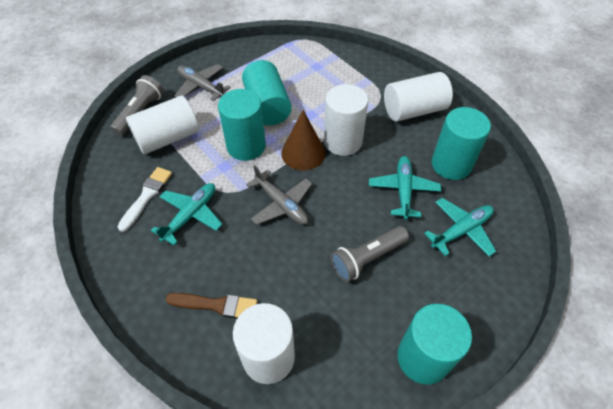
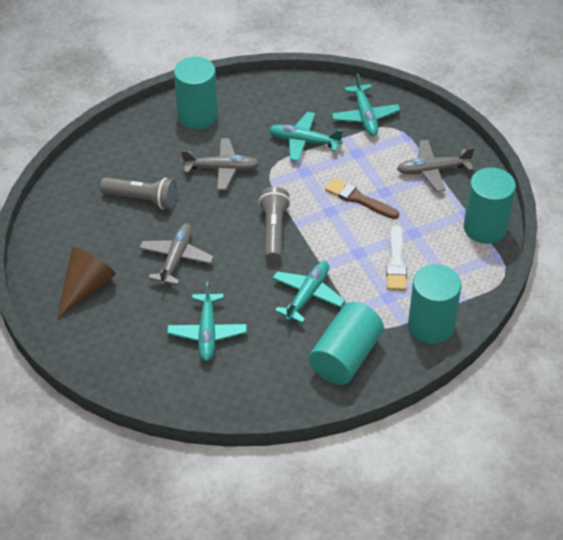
grey plane: [174,64,231,101] [246,165,312,225] = 2 -> [139,223,214,285] [181,138,260,190] [397,140,474,192] = 3
turquoise plane: [151,183,222,246] [369,156,441,220] [424,198,496,256] = 3 -> [167,281,247,361] [269,112,343,162] [272,261,345,323] [331,73,400,136] = 4
white cylinder: [126,96,199,154] [233,303,295,384] [324,84,368,156] [384,72,453,122] = 4 -> none = 0

